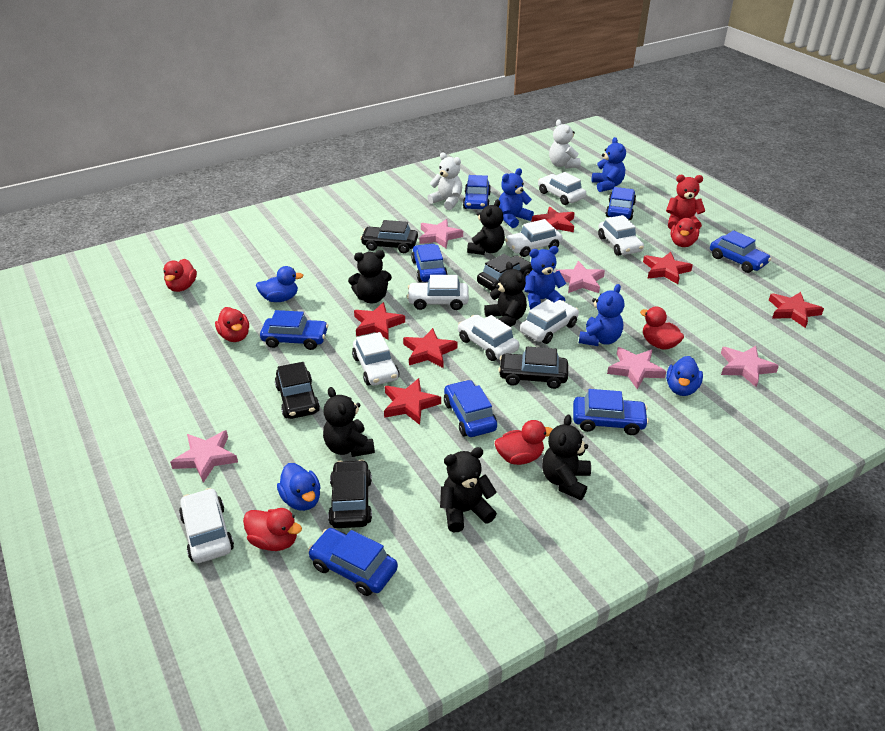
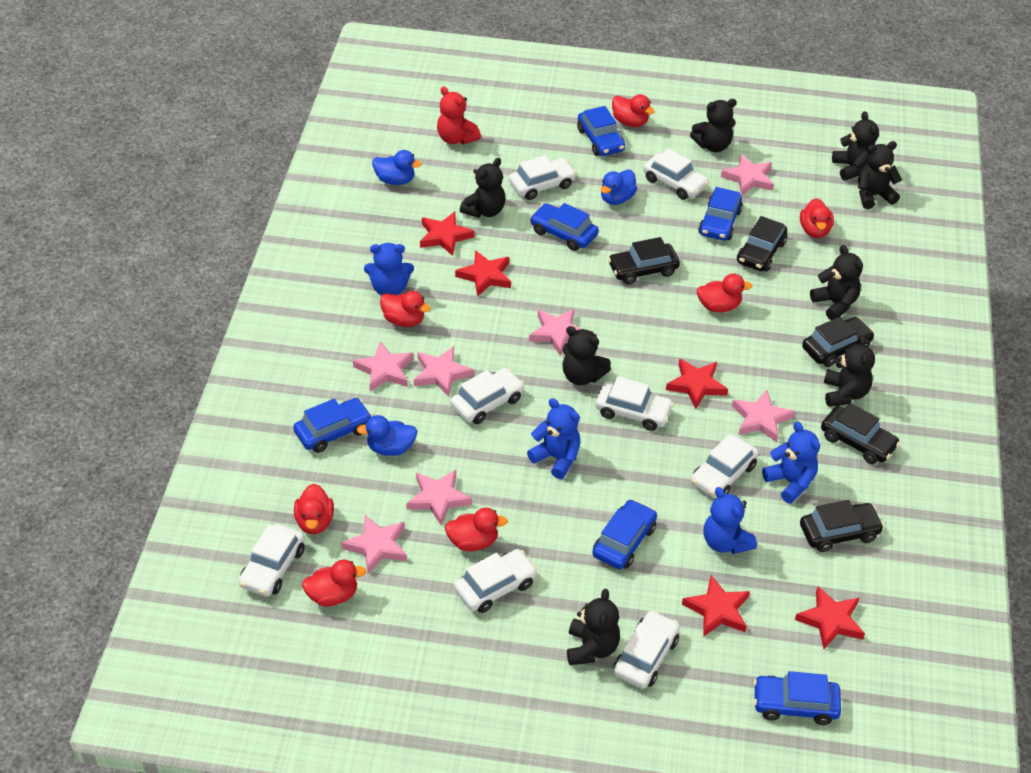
black teddy bear: [323,387,375,457] [348,250,392,303] [440,447,497,532] [467,199,505,255] [484,262,527,327] [542,415,591,500] = 6 -> [460,158,506,218] [563,326,611,385] [567,589,620,665] [690,99,737,152] [810,245,863,320] [824,335,875,407] [832,111,879,181] [858,141,902,209] = 8
blue car: [260,310,328,350] [308,528,398,596] [411,244,448,282] [444,380,497,437] [463,175,491,209] [573,389,649,435] [606,187,636,220] [710,230,771,273] = 8 -> [293,398,372,453] [530,203,599,251] [577,106,625,156] [593,499,657,569] [698,187,743,241] [754,671,841,725] = 6
pink star: [170,430,238,483] [419,219,463,248] [556,261,605,293] [607,347,667,389] [721,346,779,387] = 5 -> [341,515,407,574] [353,342,414,392] [406,470,472,526] [414,346,474,397] [529,309,581,356] [721,154,774,196] [732,390,795,442] = 7
red duck: [163,259,197,292] [215,307,249,342] [243,508,302,551] [495,420,553,465] [640,307,684,350] [670,218,699,247] = 6 -> [294,484,334,535] [302,560,366,607] [380,291,430,327] [445,508,508,551] [612,94,655,127] [697,273,752,312] [800,198,834,238] = 7
red star: [354,302,405,340] [384,378,441,425] [403,328,458,368] [532,207,575,232] [643,252,693,284] [769,292,824,328] = 6 -> [420,212,475,256] [455,250,511,297] [666,359,728,409] [682,575,750,637] [795,586,865,649] = 5
white teddy bear: [427,153,462,210] [549,120,581,168] = 2 -> none = 0

